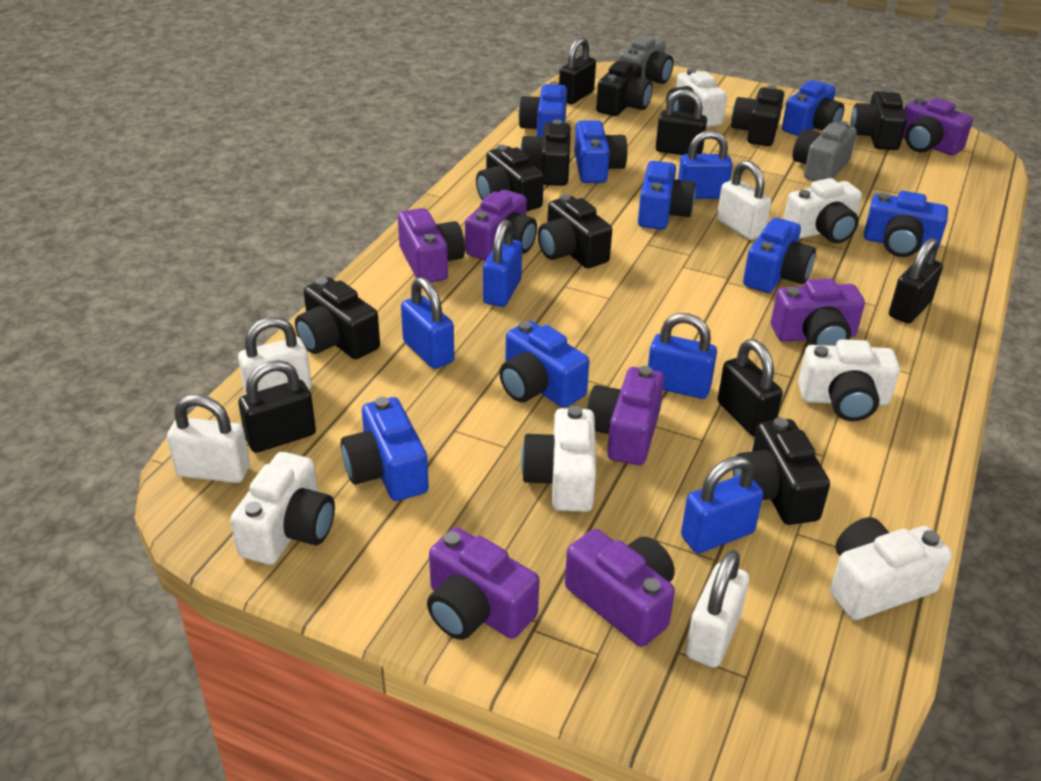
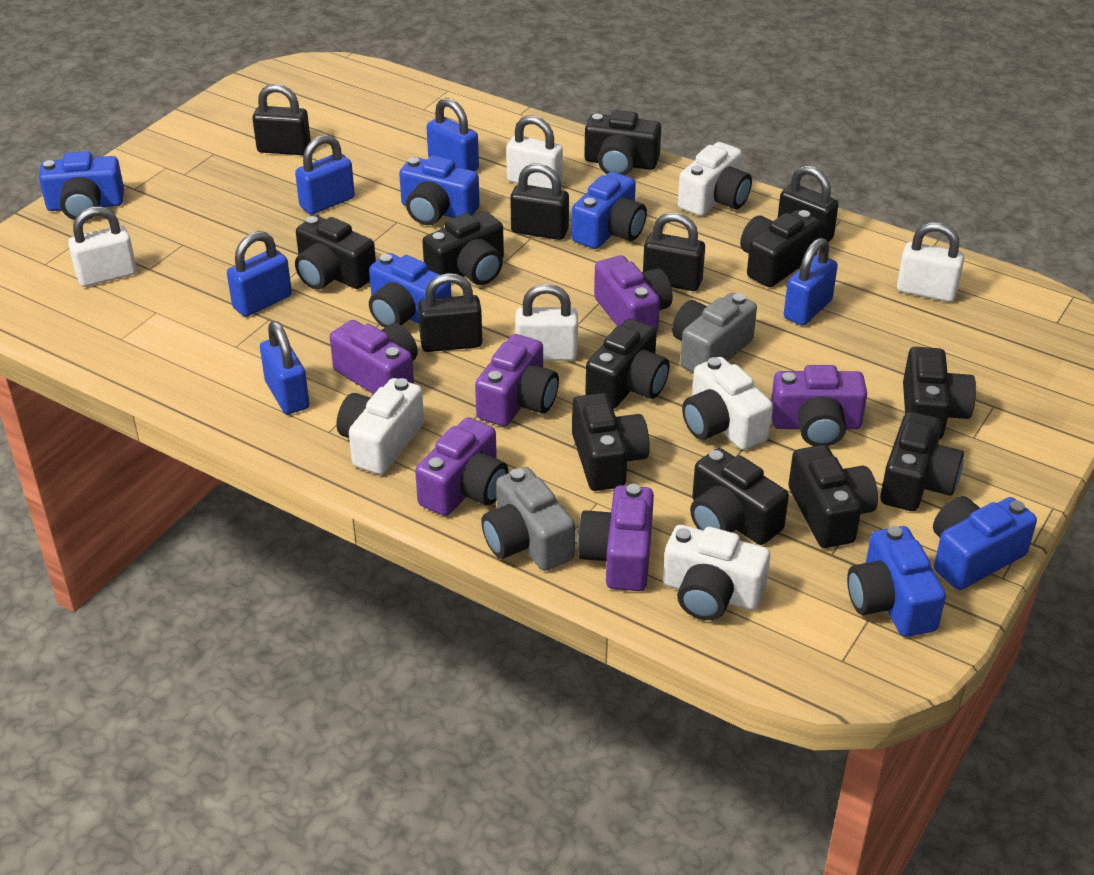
black camera: [295,277,380,359] [476,145,544,212] [520,119,571,186] [538,194,612,268] [596,61,653,116] [731,85,784,146] [733,417,830,525] [850,89,907,150] = 8 -> [295,216,376,289] [422,211,504,285] [572,393,650,491] [584,110,661,175] [585,319,670,409] [690,448,789,545] [740,210,821,287] [789,445,878,548] [880,412,964,511] [903,347,976,439] = 10
blue camera: [341,397,429,501] [499,321,589,408] [518,81,567,137] [574,120,628,183] [638,161,696,230] [743,218,816,293] [782,80,844,136] [864,191,948,257] = 8 -> [39,151,124,220] [369,253,452,328] [399,155,480,225] [572,172,647,249] [847,526,946,637] [933,496,1037,590] = 6
purple camera: [398,208,465,282] [427,527,540,640] [465,190,537,261] [565,529,675,647] [586,366,664,465] [771,279,865,346] [903,97,973,156] = 7 -> [330,320,418,394] [415,417,508,516] [475,334,559,426] [577,484,654,591] [594,255,673,332] [771,365,867,446] = 6
white camera: [230,452,335,565] [521,406,596,512] [666,69,727,128] [784,178,862,243] [798,339,900,421] [830,517,952,620] = 6 -> [336,378,424,475] [663,525,770,620] [678,142,752,216] [682,357,773,450] = 4

